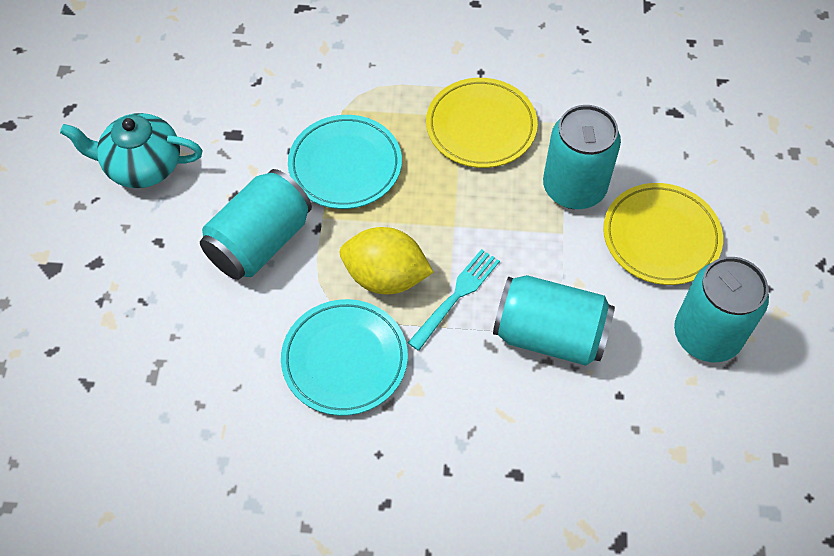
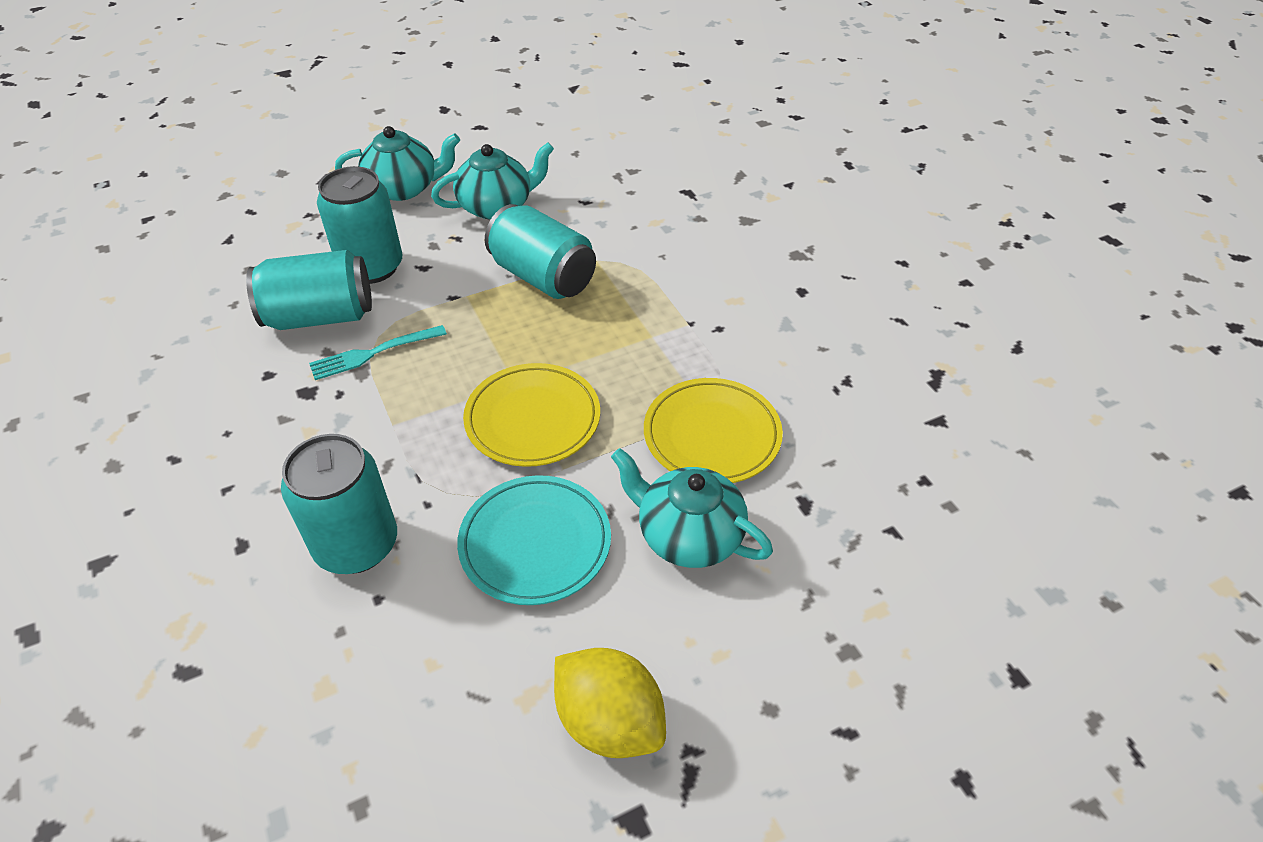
turquoise plate: [281,299,408,416] [288,115,402,209] = 2 -> [457,475,611,605] = 1
turquoise teapot: [60,113,203,188] = 1 -> [335,126,460,201] [431,143,554,220] [611,448,773,568] = 3

